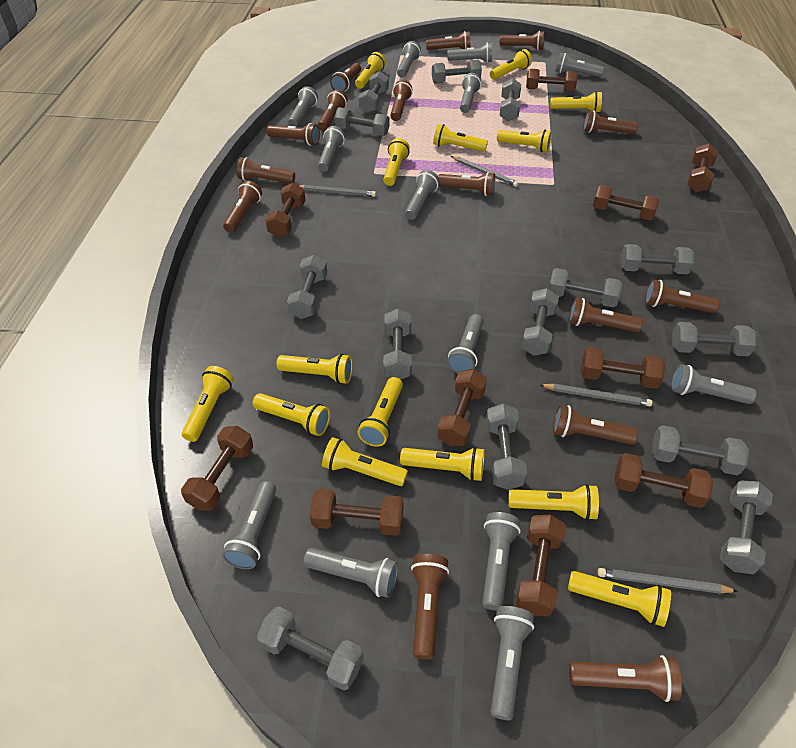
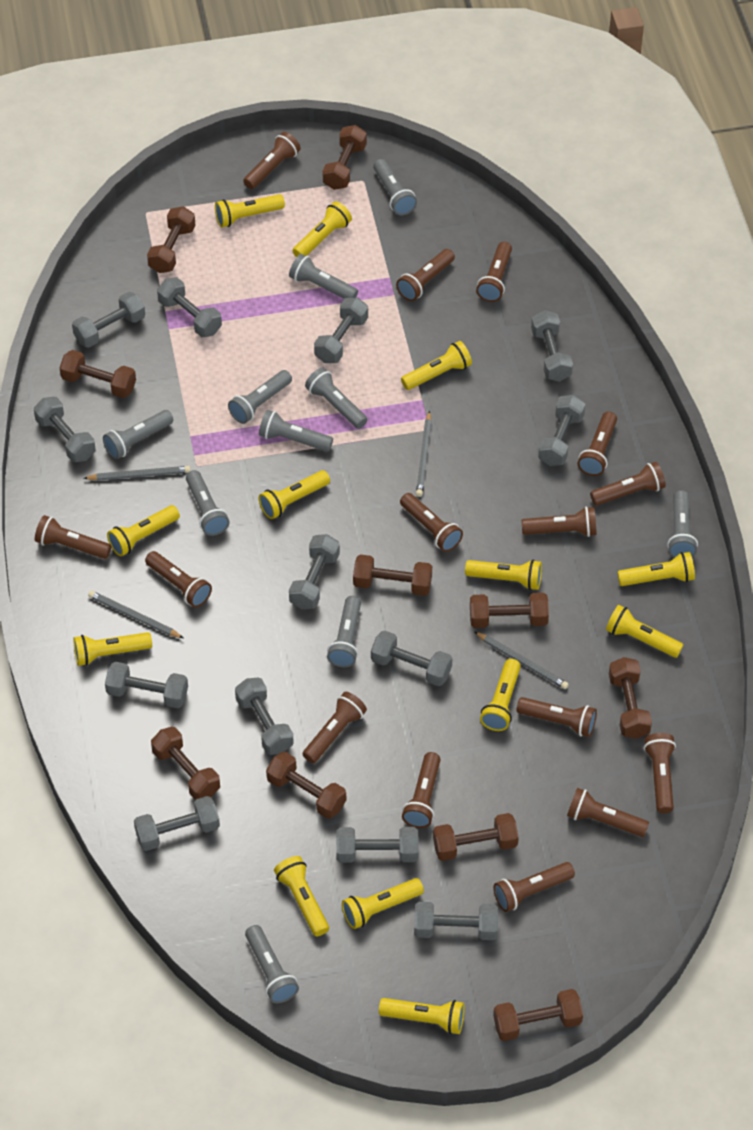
grey dumbbell: [257,606,364,690] [287,255,327,319] [334,107,390,136] [358,71,389,113] [383,309,412,380] [432,60,482,84] [486,404,527,490] [499,78,521,121] [522,288,559,355] [549,268,622,307] [621,244,694,274] [652,425,749,475] [672,322,757,356] [720,481,773,574] = 14 -> [34,397,96,462] [72,292,145,348] [105,662,188,708] [134,796,220,851] [157,277,222,337] [235,678,294,755] [289,534,340,609] [314,297,368,363] [336,827,419,863] [371,631,452,686] [414,902,498,940] [531,310,573,382] [538,395,585,466] = 13
grey flashlight: [222,481,276,569] [288,86,318,127] [303,548,398,598] [318,126,345,172] [397,41,421,78] [405,170,439,220] [447,43,492,63] [447,314,484,373] [460,73,481,113] [482,512,521,611] [490,606,534,721] [555,53,604,77] [671,364,757,404] = 13 -> [103,410,173,459] [186,470,230,536] [228,370,292,424] [245,925,299,1003] [259,410,333,452] [289,254,358,299] [305,368,368,429] [327,596,361,667] [373,159,417,215] [667,490,698,558] = 10
yellow flashlight: [182,366,234,442] [253,393,330,436] [276,354,353,384] [322,437,408,486] [355,52,386,89] [357,377,403,447] [383,138,410,186] [400,447,485,481] [433,124,488,152] [490,49,532,80] [497,129,552,152] [508,484,599,520] [550,91,602,112] [568,571,671,627] = 14 -> [73,632,152,666] [107,505,180,556] [215,194,285,227] [259,470,330,519] [274,856,329,936] [293,201,352,257] [342,878,424,929] [379,998,465,1034] [401,341,472,390] [465,560,542,590] [480,659,521,731] [606,605,683,658] [617,552,695,586] = 13

